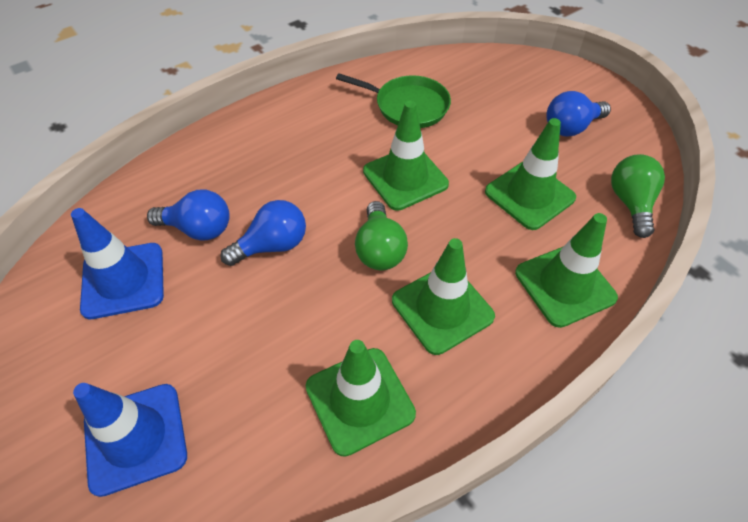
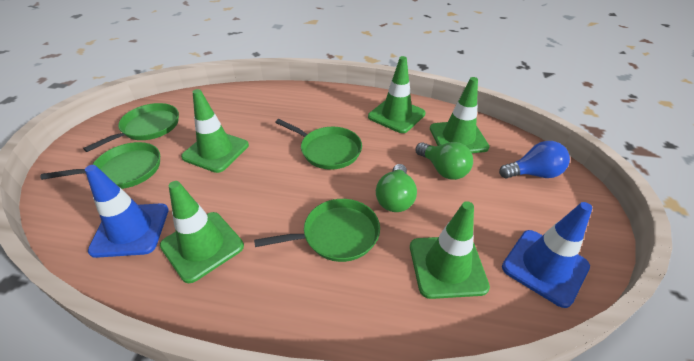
blue light bulb: [147,190,230,241] [220,200,306,266] [546,91,611,137] = 3 -> [499,141,570,179] = 1
green pan: [336,73,451,128] = 1 -> [40,142,160,189] [83,103,179,152] [254,199,380,262] [275,119,362,170] = 4

